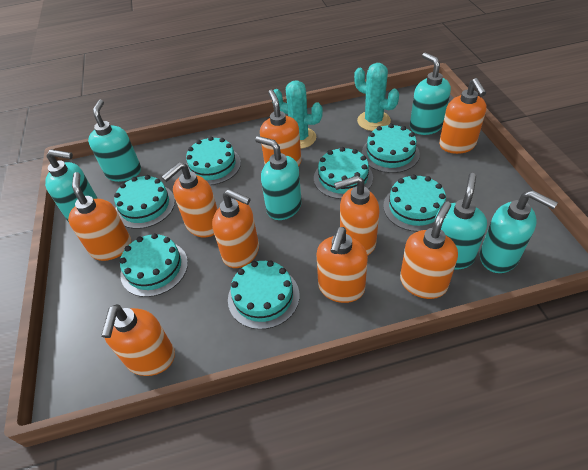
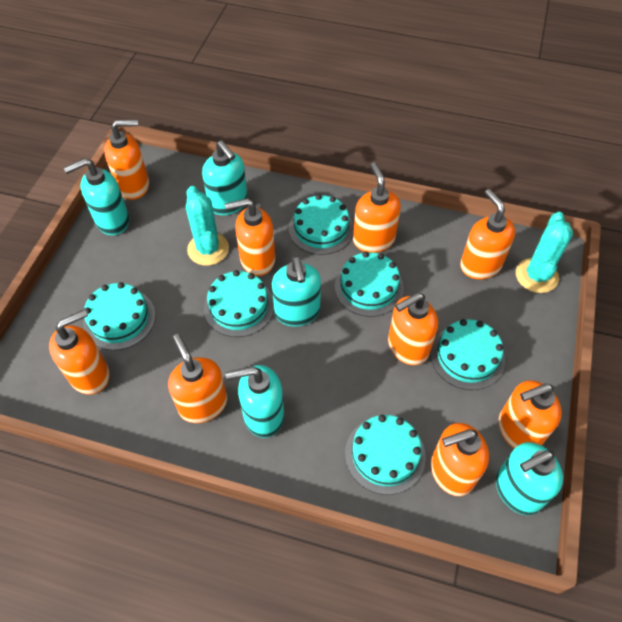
turquoise cake: [114,175,175,229] [120,233,188,297] [186,136,241,185] [228,260,299,329] [314,147,373,199] [362,124,420,173] [383,174,446,232] = 7 -> [83,282,155,350] [204,270,274,337] [289,194,354,255] [335,251,404,317] [345,415,426,495] [430,319,505,390] = 6
turquoise soap dispenser: [45,149,98,222] [88,100,141,182] [255,136,302,220] [410,52,451,135] [434,173,487,269] [480,190,558,273] = 6 -> [64,158,129,235] [202,140,248,215] [226,365,284,438] [272,256,321,326] [496,442,563,515] = 5

